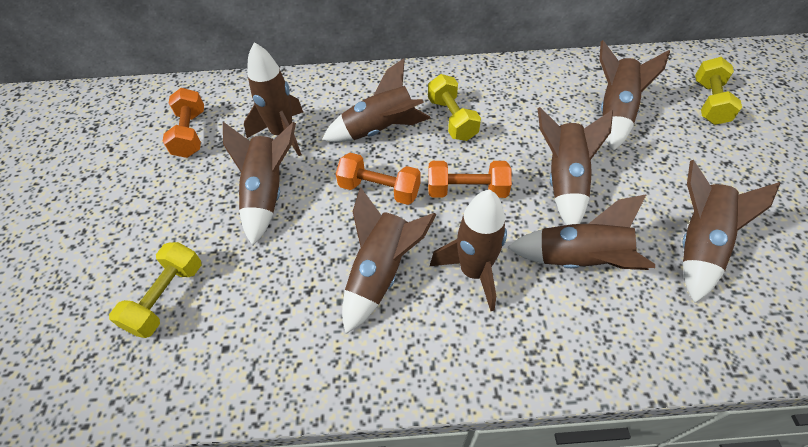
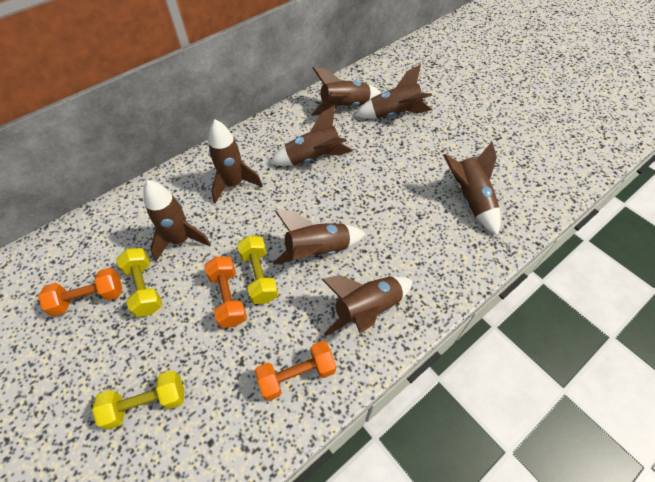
brown rocket: [223,122,296,246] [244,42,303,156] [322,59,430,142] [342,187,436,334] [430,189,507,311] [507,194,655,270] [537,107,613,225] [599,40,670,151] [682,160,780,303] = 9 -> [143,180,211,261] [208,119,263,203] [270,105,353,166] [273,210,366,265] [311,67,381,116] [321,275,413,336] [354,64,432,119] [443,142,501,236] = 8

